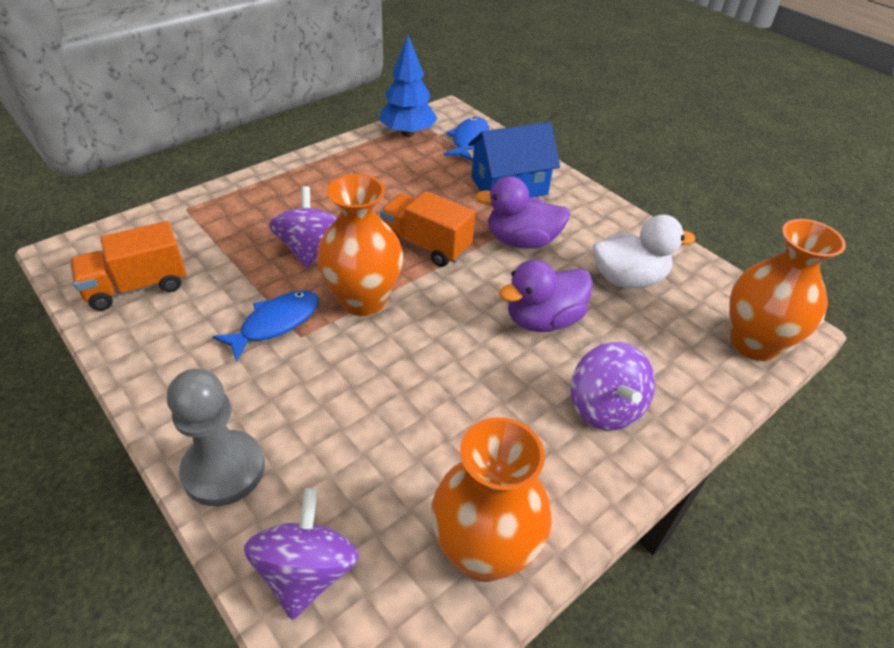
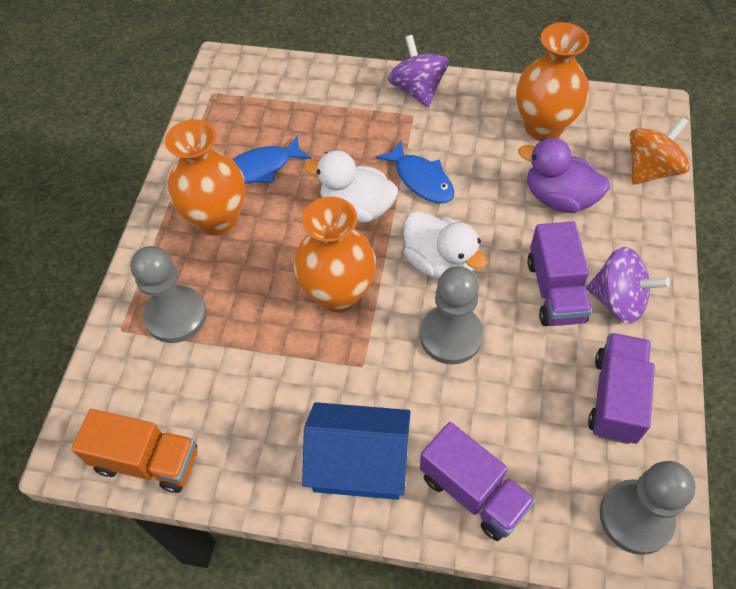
blue tree: [380,35,438,137] = 1 -> none = 0
grey pawn: [167,369,265,506] = 1 -> [131,246,207,343] [420,266,484,364] [600,461,696,555] = 3
orange spinning top: none = 0 -> [630,117,690,185] = 1
orange truck: [70,221,186,311] [380,191,475,267] = 2 -> [71,409,198,493] = 1
purple duck: [475,176,570,249] [499,260,593,332] = 2 -> [518,138,610,213] = 1
purple spinning top: [244,488,359,620] [269,186,337,268] [571,342,655,431] = 3 -> [388,35,449,107] [586,247,670,324] = 2
purple truck: none = 0 -> [420,422,536,541] [527,221,592,326] [588,333,655,444] = 3
white duck: [593,214,695,288] = 1 -> [305,150,398,223] [403,211,487,280] = 2

